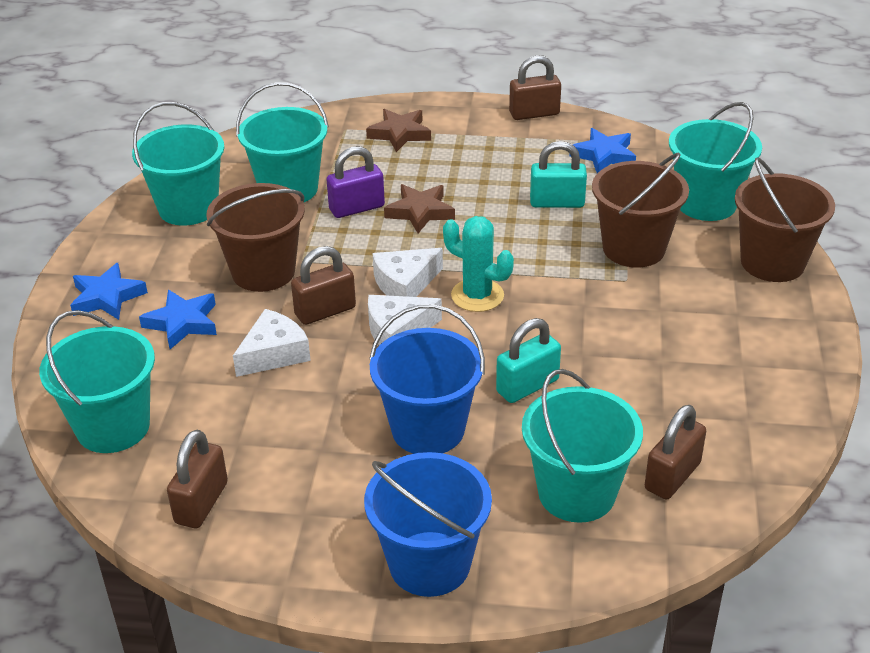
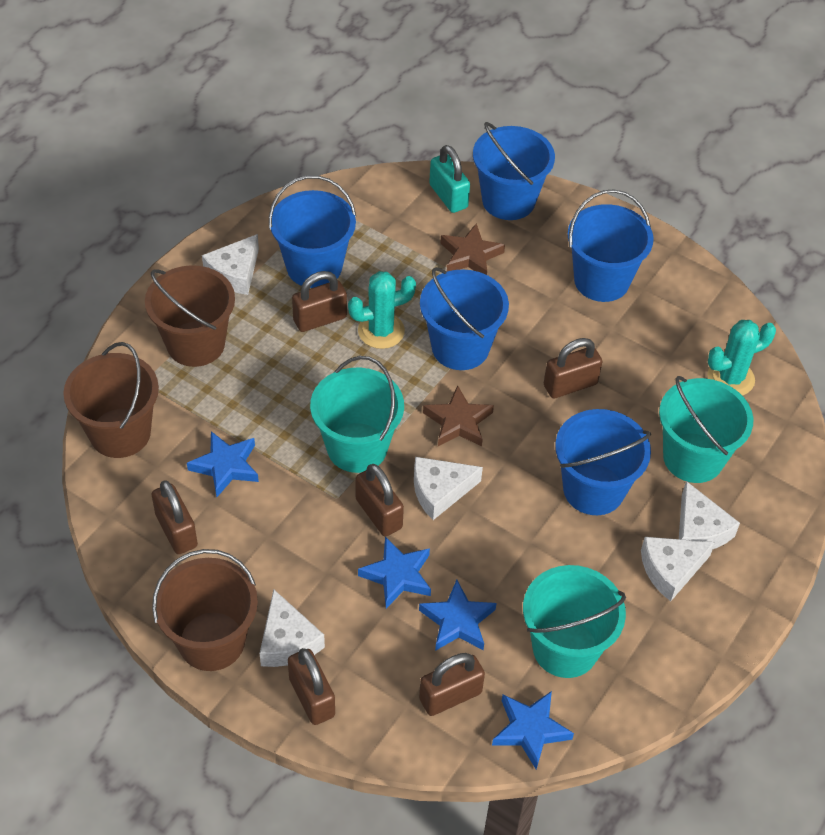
blue bucket: [364,452,492,597] [369,304,485,454] = 2 -> [269,175,356,288] [420,267,509,370] [473,122,555,220] [555,409,651,515] [567,189,654,302] = 5
blue star: [70,263,148,320] [139,290,217,349] [569,128,636,173] = 3 -> [187,431,259,497] [358,536,431,609] [419,580,497,651] [492,691,574,769] = 4
brown padlock: [167,430,228,528] [291,246,356,325] [509,55,561,120] [645,405,706,500] = 4 -> [151,480,198,554] [288,648,335,725] [292,271,347,332] [356,464,404,536] [419,653,485,716] [544,338,602,398] = 6
purple padlock: [327,146,385,218] = 1 -> none = 0
turquoise bucket: [39,310,155,453] [132,102,224,226] [236,82,329,202] [522,369,643,523] [669,102,762,221] = 5 -> [310,356,404,473] [523,565,626,678] [659,376,753,483] = 3
turquoise cactus: [443,216,514,312] = 1 -> [348,271,416,349] [707,320,776,396] = 2
turquoise padlock: [496,318,561,403] [530,141,587,208] = 2 -> [429,145,470,213] = 1
white cheese: [233,309,311,377] [368,295,442,345] [373,248,443,297] = 3 -> [202,234,259,295] [259,590,325,667] [414,457,483,520] [641,537,715,601] [679,481,740,549] = 5

